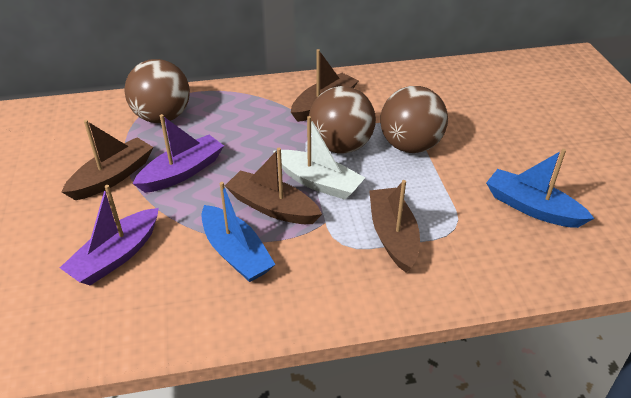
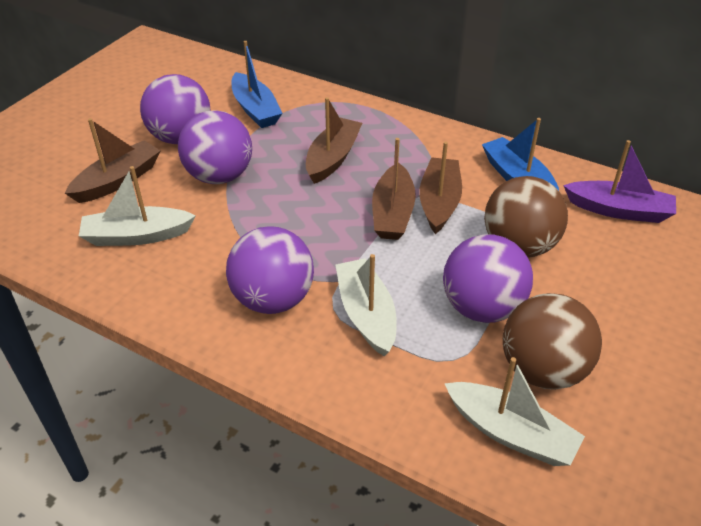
brown ball: [125,59,190,123] [309,86,376,154] [380,86,448,153] = 3 -> [484,176,568,257] [503,293,602,390] = 2
purple ball: none = 0 -> [140,74,211,144] [178,110,252,184] [226,226,314,314] [443,234,533,323] = 4
purple boat: [60,185,159,286] [133,114,224,193] = 2 -> [563,140,676,223] = 1
white boat: [273,116,365,200] = 1 -> [79,166,196,246] [336,254,397,356] [444,357,585,466] = 3

